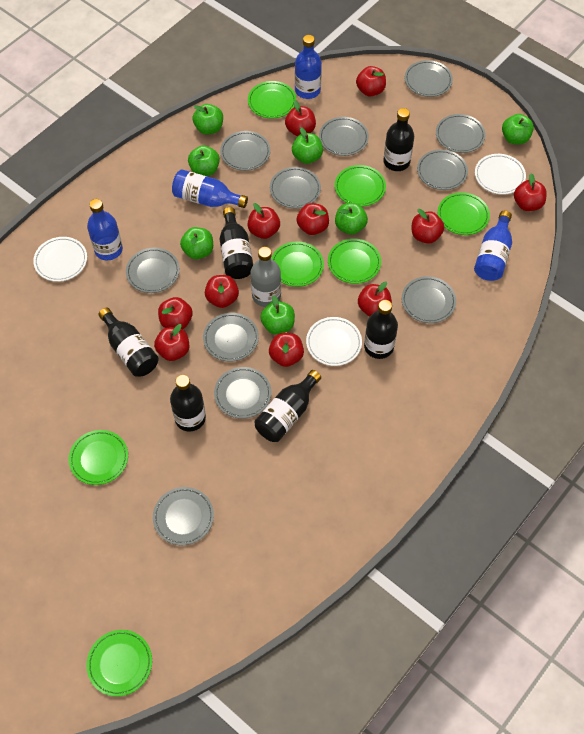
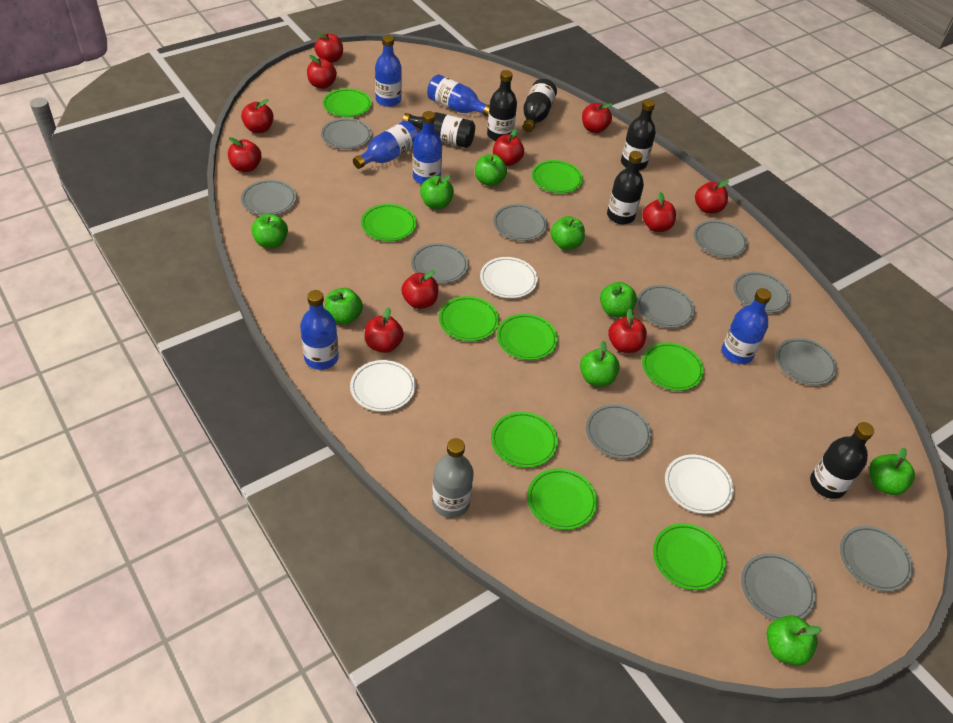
blue bottle: [87,199,123,261] [172,169,248,208] [295,35,322,99] [474,211,512,281] = 4 -> [300,290,339,370] [353,121,418,169] [375,35,402,107] [413,111,442,184] [427,74,490,117] [722,288,771,364] = 6
green apple: [180,227,213,259] [188,145,220,176] [193,104,223,135] [260,295,295,334] [292,127,323,164] [335,203,368,235] [502,114,534,144] = 7 -> [251,213,288,248] [325,288,363,325] [420,175,454,209] [475,154,507,186] [551,216,585,250] [580,341,620,386] [600,282,637,317] [766,615,822,666] [870,448,915,495] = 9
green plate: [69,430,128,485] [86,630,152,697] [248,81,296,118] [271,242,324,287] [328,239,381,284] [335,165,386,206] [437,192,490,235] = 7 -> [323,88,372,117] [361,204,417,241] [439,296,499,341] [491,412,558,468] [497,314,558,360] [527,468,597,530] [532,160,583,193] [642,342,704,391] [653,523,726,590] = 9

